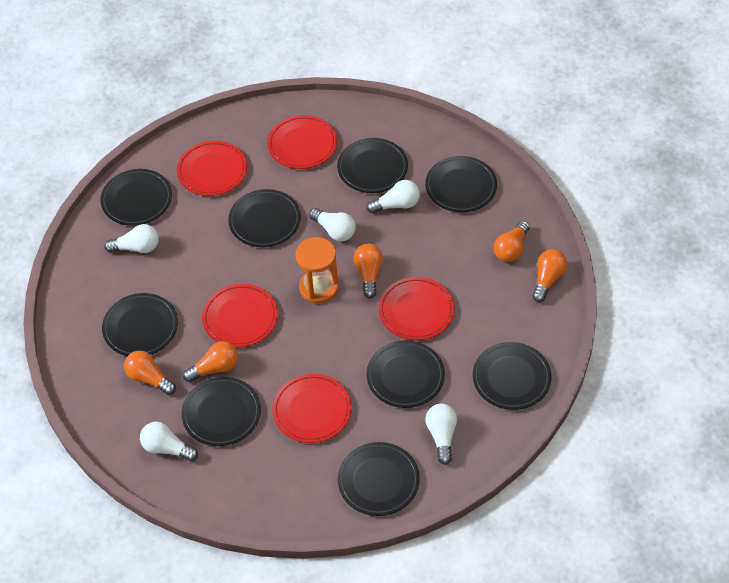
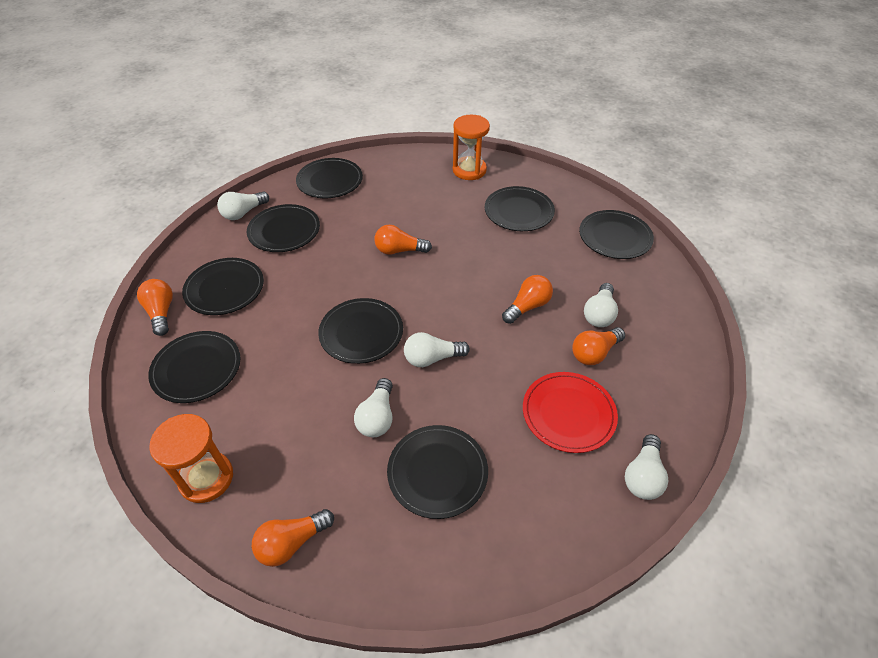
black plate: [100,169,172,226] [102,293,178,356] [181,377,261,446] [228,189,301,247] [337,138,408,193] [338,442,420,516] [366,340,445,408] [425,156,497,212] [473,342,552,410] = 9 -> [148,331,241,403] [182,258,264,315] [247,204,320,252] [296,158,363,198] [318,298,403,364] [387,425,488,519] [485,186,555,231] [579,210,654,259] = 8
orange hourglass: [295,237,338,304] = 1 -> [149,414,233,503] [453,115,490,180] = 2
red plate: [177,141,247,196] [202,284,278,347] [267,115,337,169] [272,374,352,443] [378,277,454,340] = 5 -> [523,372,618,453] = 1

